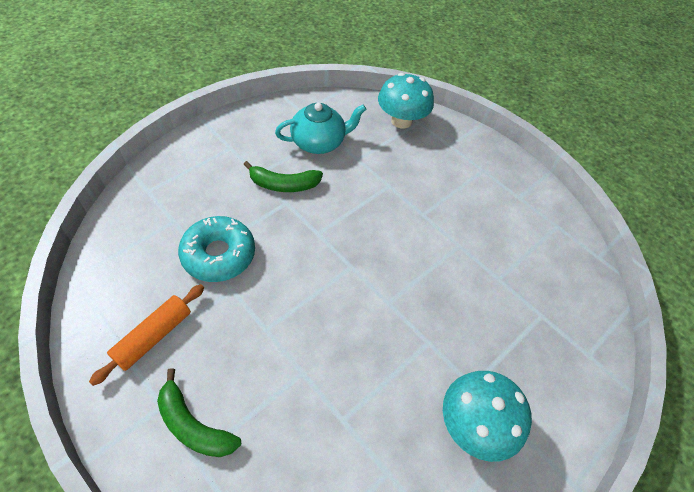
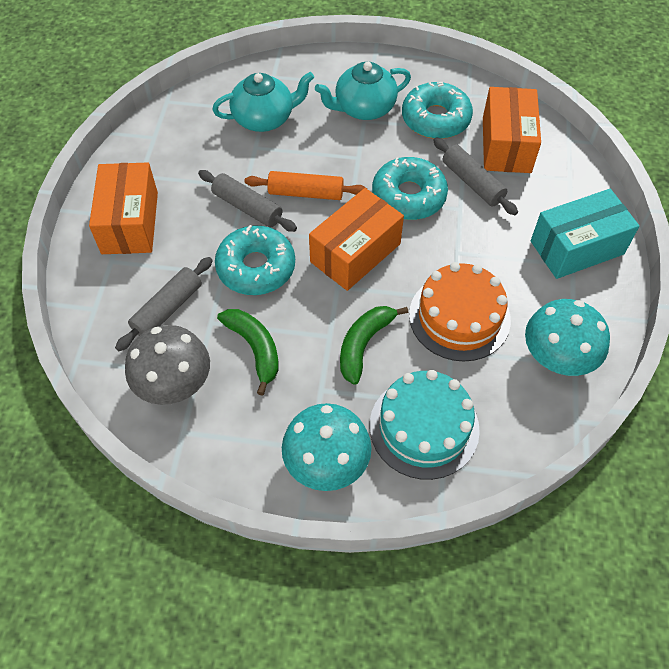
grey mushroom: none = 0 -> [125,325,210,405] = 1
grey rolling pin: none = 0 -> [115,257,213,351] [198,170,297,232] [433,137,518,215] = 3
orange box: none = 0 -> [89,163,158,254] [309,188,404,291] [483,87,541,173] = 3
orange cake: none = 0 -> [409,262,511,361] = 1
turquoise box: none = 0 -> [531,189,639,279] = 1
turquoise cake: none = 0 -> [370,370,480,480] = 1
turquoise donut: [178,216,255,282] = 1 -> [215,225,295,295] [372,157,448,220] [402,82,473,139] = 3
turquoise teapot: [275,103,366,154] = 1 -> [212,72,314,132] [315,62,411,120] = 2

